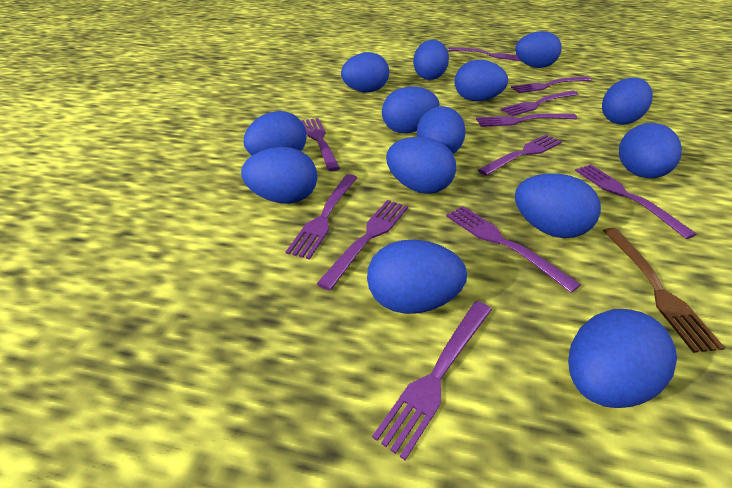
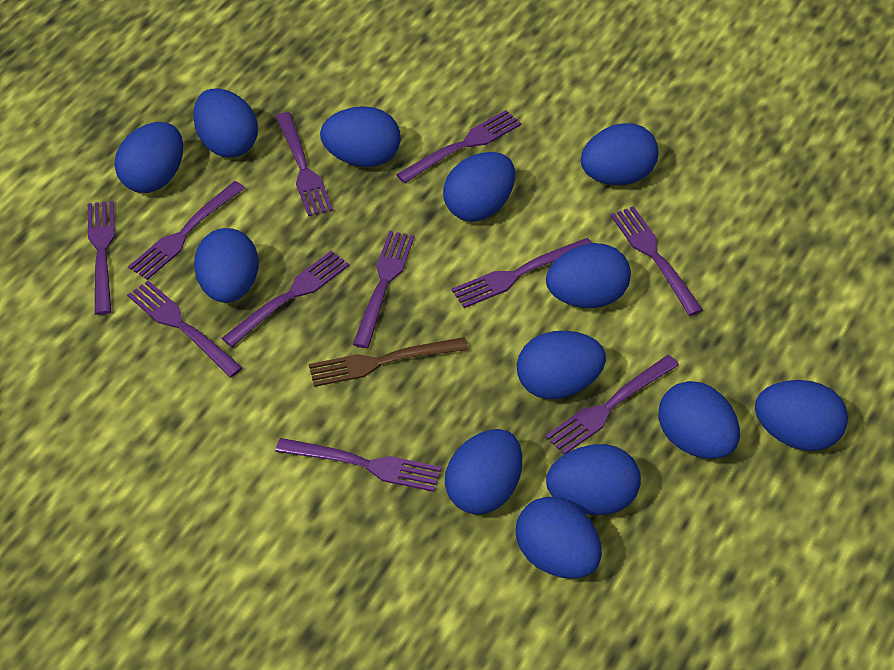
blue egg: [241,147,317,204] [244,111,307,155] [341,52,389,92] [367,239,467,314] [382,86,439,133] [386,137,456,194] [413,40,449,80] [417,106,466,154] [455,60,508,101] [515,31,562,68] [515,173,601,238] [568,309,677,408] [602,77,653,125] [619,123,682,178] = 14 -> [115,122,183,193] [193,88,258,158] [194,228,259,303] [320,106,401,167] [443,152,515,222] [445,429,522,514] [516,497,602,579] [517,331,606,399] [546,243,631,308] [546,444,641,515] [581,123,658,185] [658,381,740,459] [755,380,848,451] = 13

